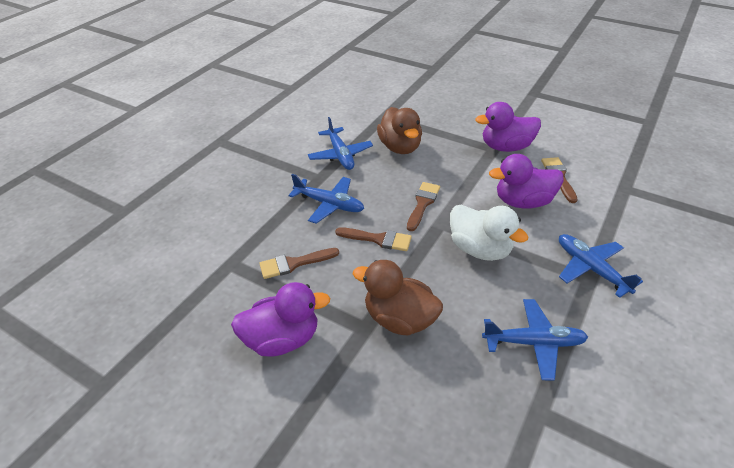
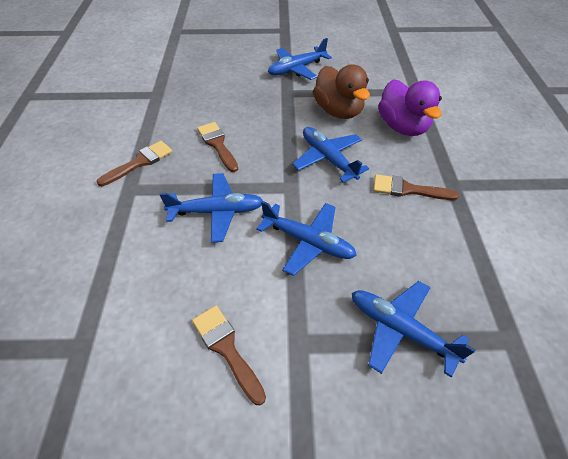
blue plane: [288,174,364,224] [308,117,373,170] [482,299,588,381] [559,234,643,298] = 4 -> [159,173,263,243] [256,201,357,276] [268,38,332,80] [292,127,369,183] [352,281,475,377] = 5
brown duck: [353,260,443,336] [377,107,422,154] = 2 -> [313,64,370,119] = 1
purple duck: [231,282,330,356] [475,102,541,152] [489,154,564,209] = 3 -> [378,79,442,136] = 1
white duck: [450,205,529,261] = 1 -> none = 0

